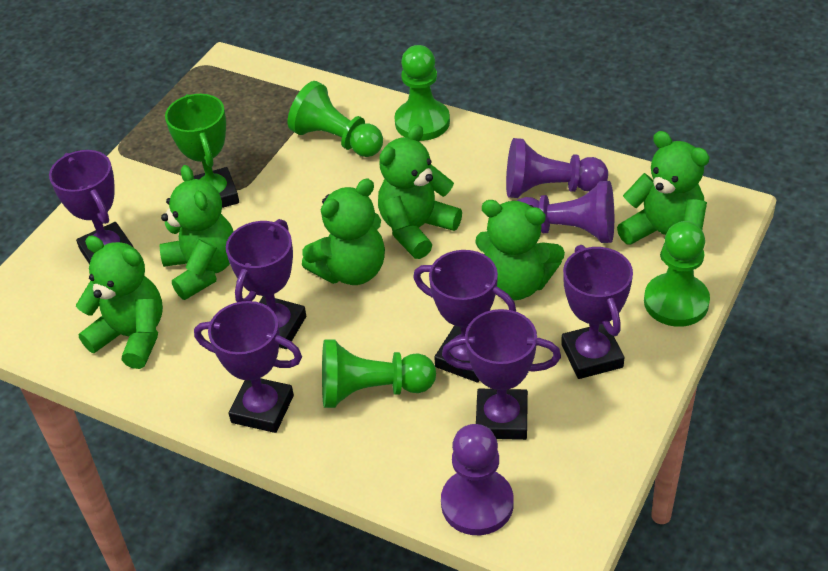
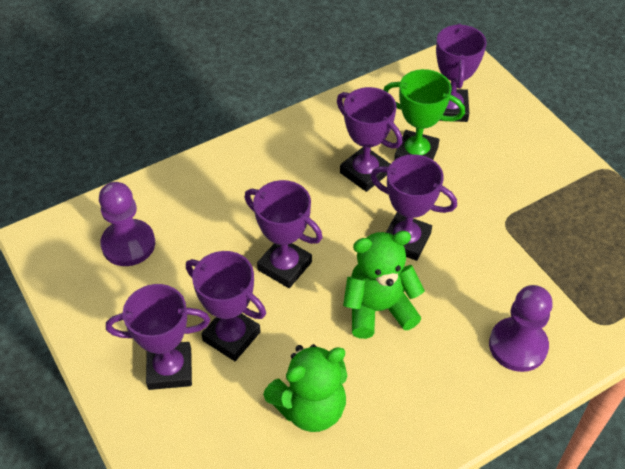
green pawn: [288,81,383,157] [322,340,436,408] [394,45,450,141] [644,221,710,327] = 4 -> none = 0
green teddy bear: [76,235,163,369] [160,165,234,300] [302,179,385,285] [378,124,462,259] [475,200,565,300] [617,131,710,262] = 6 -> [263,344,347,432] [343,231,425,339] = 2
purple pawn: [441,424,514,535] [506,138,608,198] [517,181,614,243] = 3 -> [99,182,155,266] [489,285,553,372] = 2

